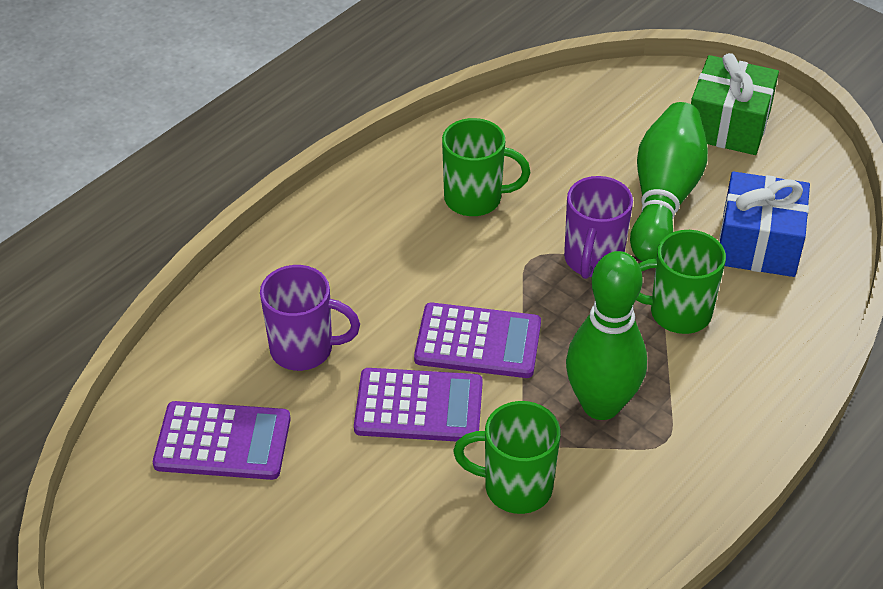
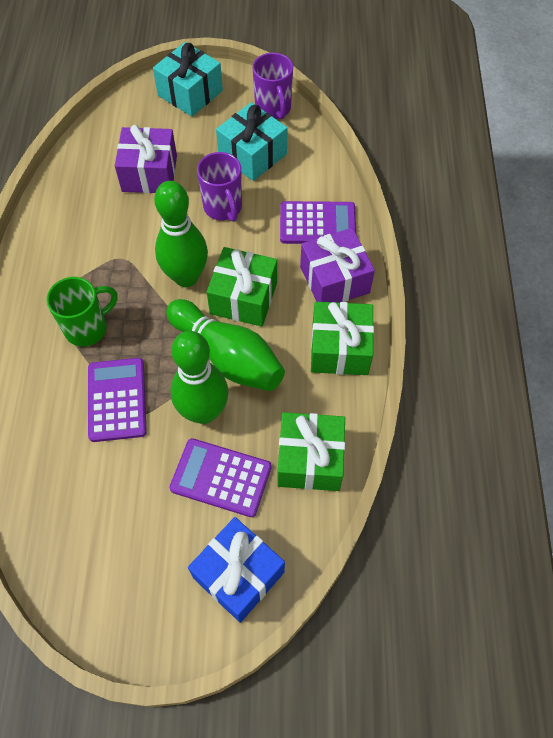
green bowling pin: [566,251,647,420] [630,102,708,261] = 2 -> [154,181,208,287] [166,299,285,391] [170,331,229,424] = 3
green gift: [691,53,779,155] = 1 -> [207,247,277,327] [278,412,345,491] [311,302,374,375] = 3
green mug: [442,118,530,216] [453,401,561,514] [636,230,726,334] = 3 -> [46,277,118,347] = 1
purple gift: none = 0 -> [115,125,177,193] [300,228,375,303] = 2
turquoise gift: none = 0 -> [153,42,223,117] [216,102,287,181] = 2

